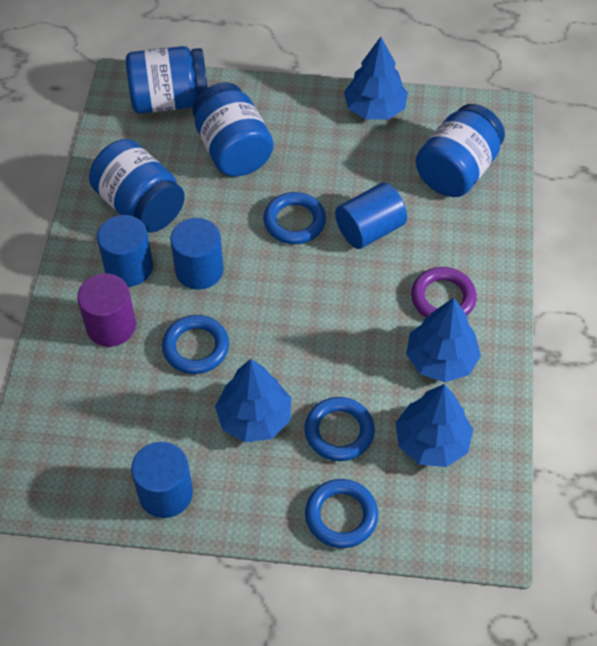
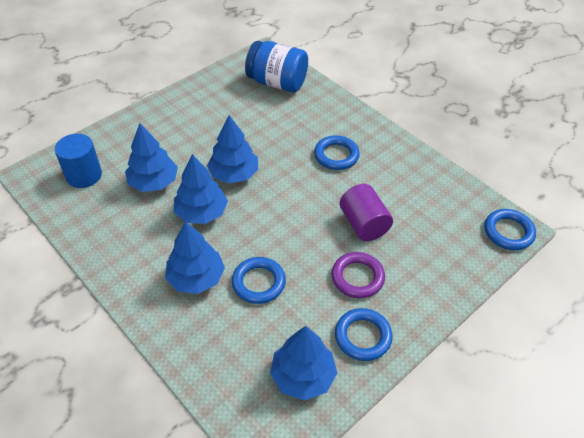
blue cylinder: [97,215,153,287] [131,442,193,518] [170,218,224,290] [335,182,407,249] = 4 -> [55,134,102,188] = 1
blue jar: [89,139,185,233] [126,46,208,114] [192,82,274,176] [416,104,505,197] = 4 -> [245,41,308,92] = 1
blue tree: [215,359,291,442] [344,37,408,120] [396,384,473,467] [406,298,481,382] = 4 -> [125,123,178,192] [165,221,225,294] [174,154,228,224] [207,115,258,183] [270,326,337,401] = 5

